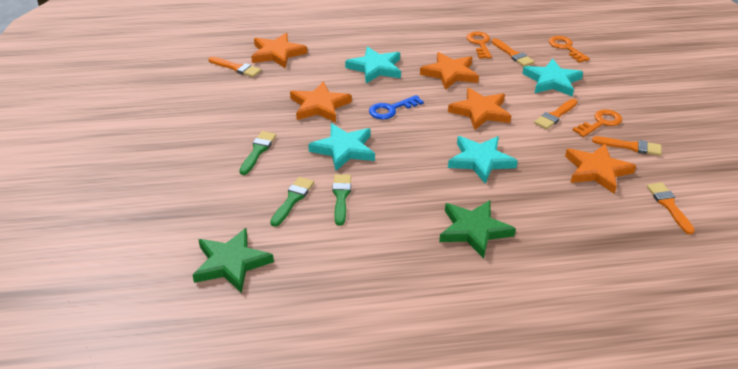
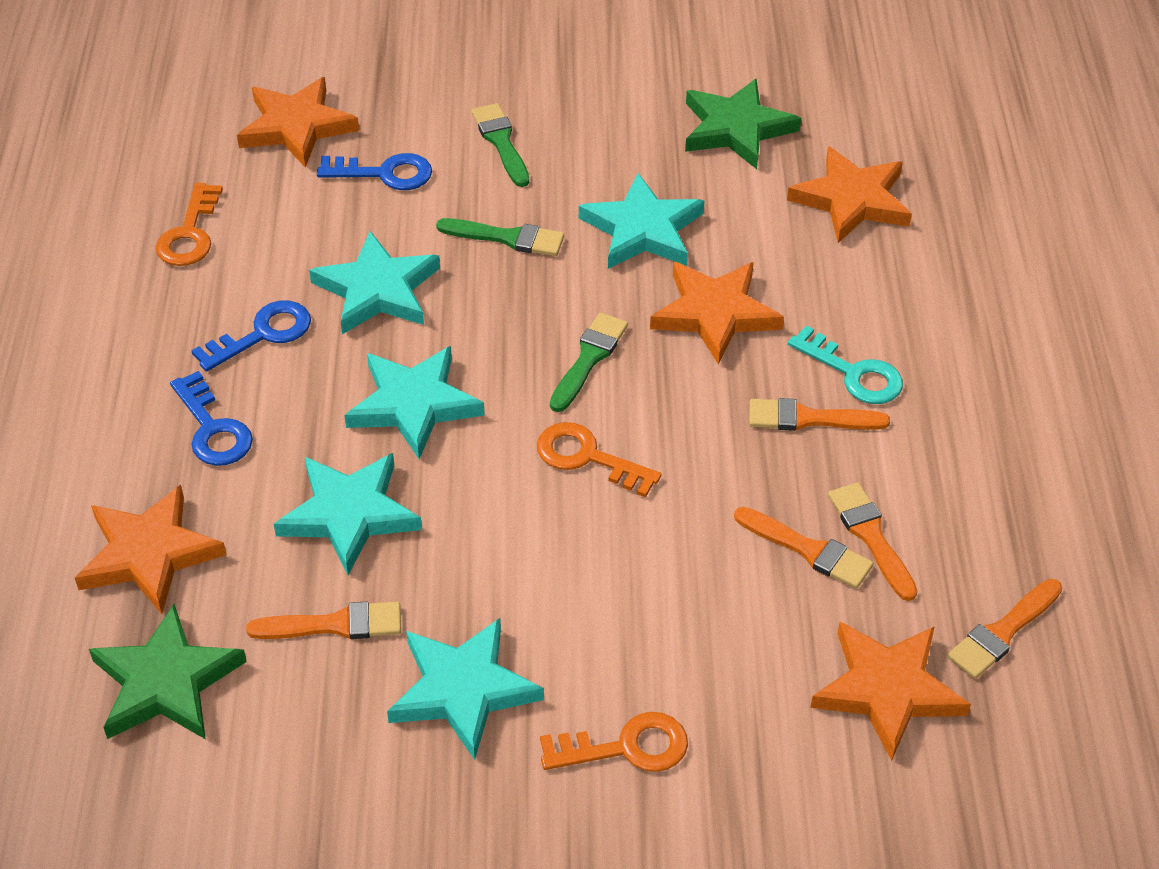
blue key: [369,95,424,119] = 1 -> [170,371,253,466] [191,300,311,372] [317,153,432,190] = 3
turquoise key: none = 0 -> [788,325,903,404] = 1
turquoise star: [308,123,375,171] [345,46,401,84] [448,136,518,184] [522,59,583,97] = 4 -> [274,453,422,575] [309,231,440,334] [344,346,485,459] [387,618,544,760] [579,173,704,269] = 5

